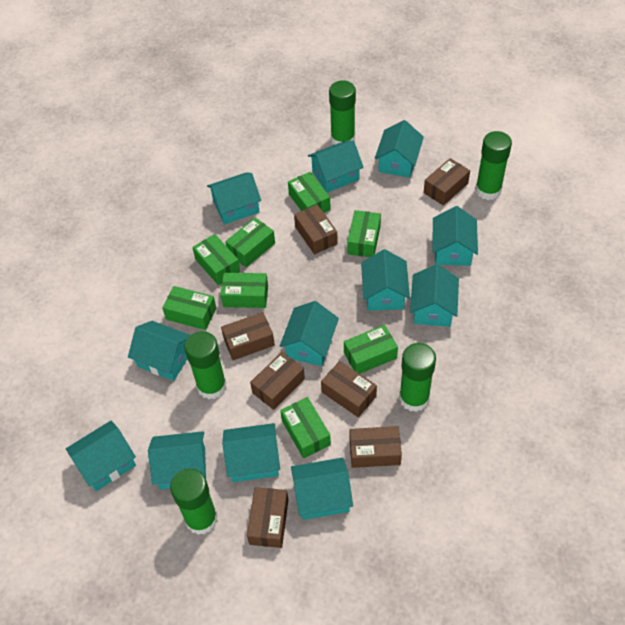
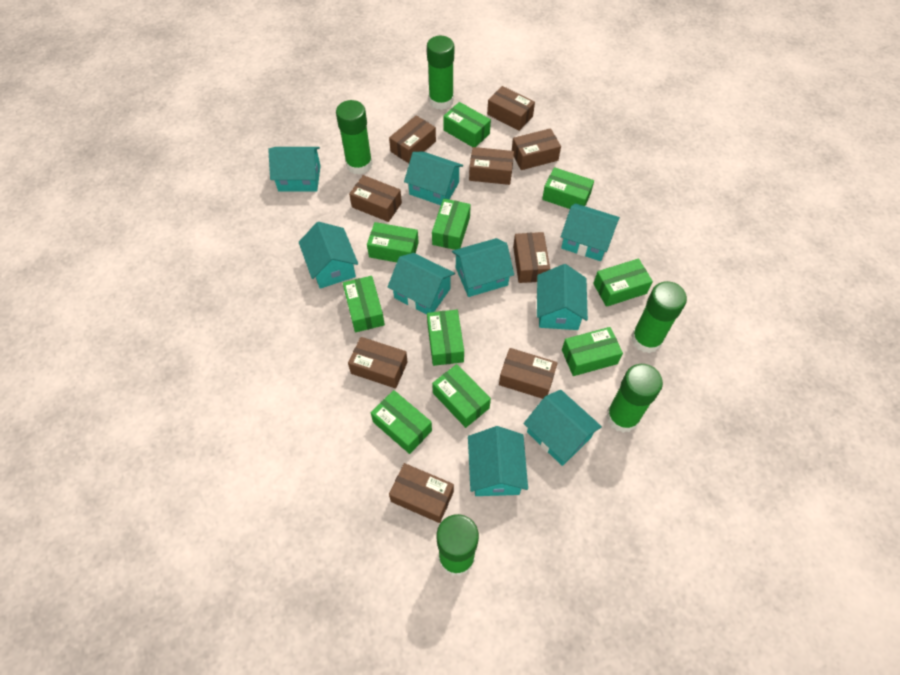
brown box: [221,312,275,360] [247,487,288,548] [250,352,305,410] [294,204,338,254] [321,361,377,417] [350,426,402,468] [423,158,470,206] = 7 -> [348,337,408,388] [349,175,402,222] [389,115,436,163] [389,463,454,523] [469,147,514,185] [487,86,535,131] [499,348,558,399] [512,128,561,170] [513,232,550,283] = 9
green box: [162,286,216,330] [192,234,241,285] [221,273,268,308] [225,218,275,267] [280,397,331,458] [288,172,331,213] [344,325,398,374] [347,210,381,257] = 8 -> [343,276,385,332] [367,222,419,262] [371,390,432,454] [427,310,464,366] [432,199,471,250] [432,364,491,428] [443,102,491,147] [542,167,594,209] [562,327,623,376] [593,259,653,307] = 10
turquoise house: [66,421,136,491] [128,321,190,381] [148,431,206,489] [207,172,261,224] [222,423,280,482] [280,301,339,366] [291,458,353,520] [308,141,364,193] [361,249,410,311] [375,120,424,178] [410,264,459,327] [433,206,478,266] = 12 -> [268,147,321,192] [299,222,358,289] [388,253,455,315] [404,152,463,205] [452,238,514,297] [468,426,528,496] [524,390,602,466] [537,264,588,330] [561,203,620,261] = 9

